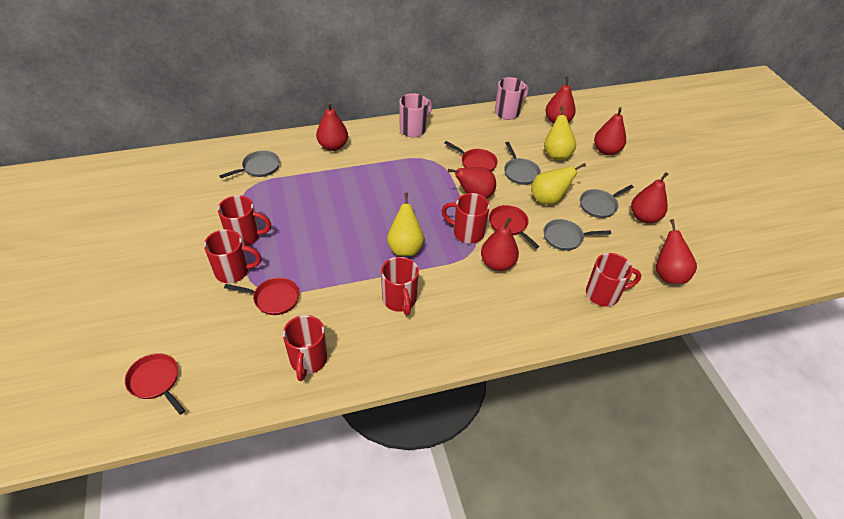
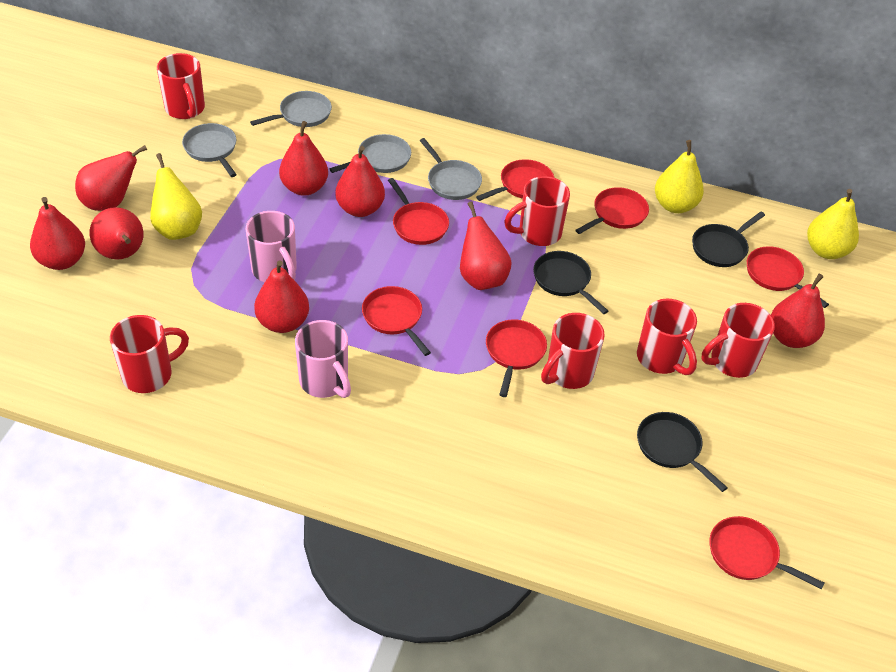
black pan: none = 0 -> [533,251,608,314] [637,412,728,492] [692,212,765,267] = 3
red pan: [125,353,185,415] [224,277,299,315] [444,141,498,171] [489,205,539,249] = 4 -> [362,286,431,356] [388,178,449,245] [476,159,554,201] [486,319,547,397] [576,187,649,234] [709,516,824,589] [747,246,829,308] = 7
red pear: [316,102,348,151] [448,167,496,199] [481,217,519,271] [546,76,576,124] [594,107,626,155] [631,172,669,223] [656,219,697,284] = 7 -> [30,197,85,270] [75,145,147,211] [89,207,144,260] [254,260,309,333] [279,121,328,196] [335,146,385,217] [460,201,512,290] [771,274,825,348] = 8

